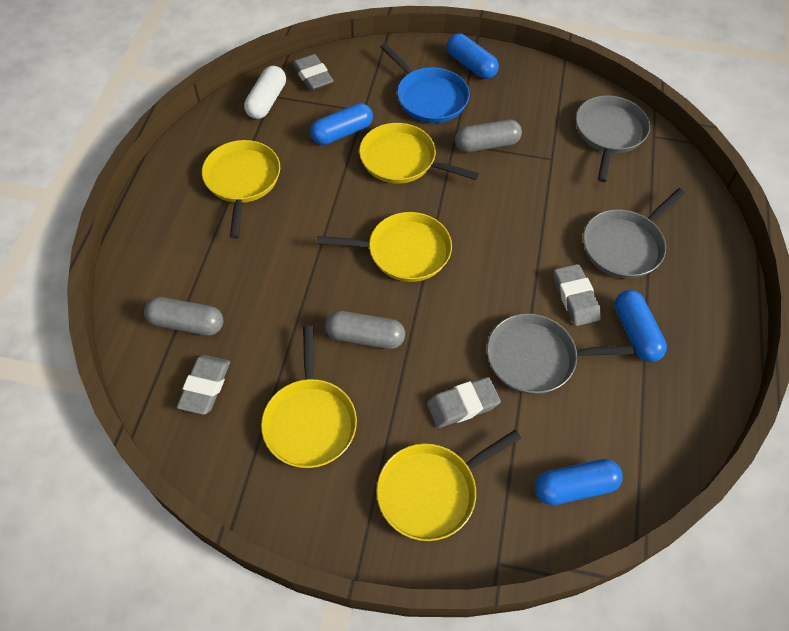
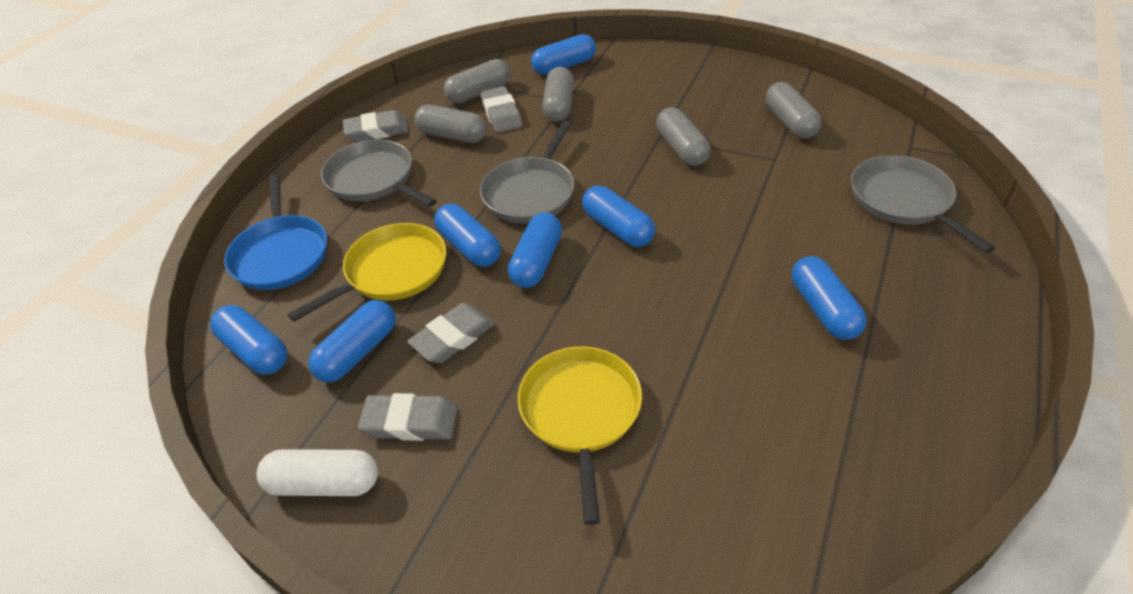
blue capsule: [310,103,373,145] [447,33,499,79] [535,459,623,505] [615,290,667,362] = 4 -> [210,305,288,375] [308,300,396,382] [434,204,501,267] [508,213,562,288] [531,34,596,75] [582,186,655,247] [792,256,867,340] = 7
grey capsule: [144,297,223,336] [325,311,405,349] [455,119,522,152] = 3 -> [414,105,487,143] [444,59,510,103] [542,67,574,122] [656,107,710,166] [766,82,822,139] = 5
yellow pan: [202,140,280,239] [261,326,357,468] [317,212,452,282] [359,123,479,184] [376,430,521,541] = 5 -> [288,223,447,322] [517,346,642,525] = 2

